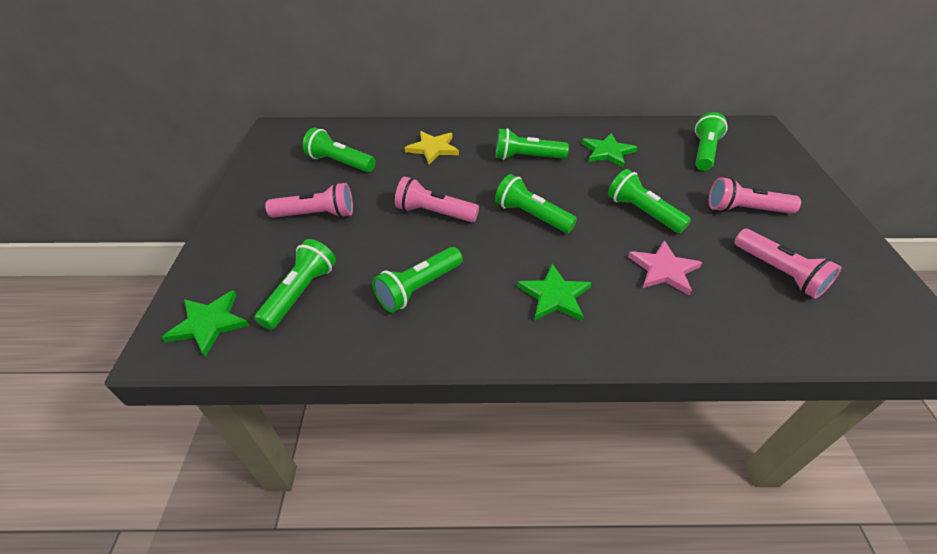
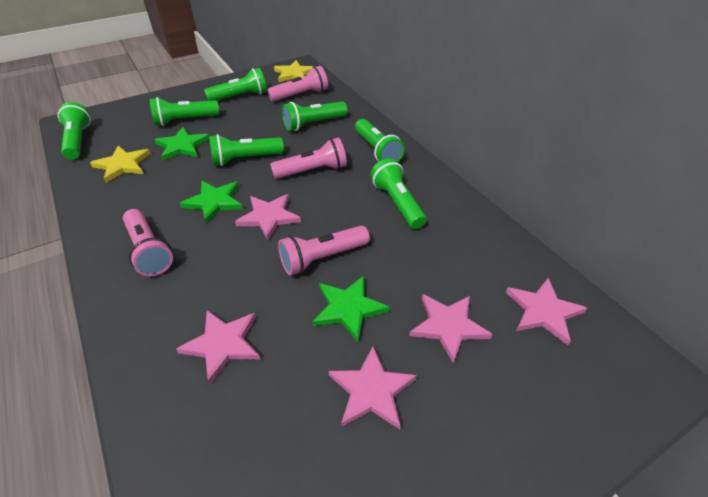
pink star: [628,241,702,295] = 1 -> [176,310,260,384] [235,194,301,240] [328,346,417,429] [409,294,493,363] [506,278,587,345] = 5
yellow star: [405,131,459,164] = 1 -> [90,146,151,183] [274,60,314,82] = 2

